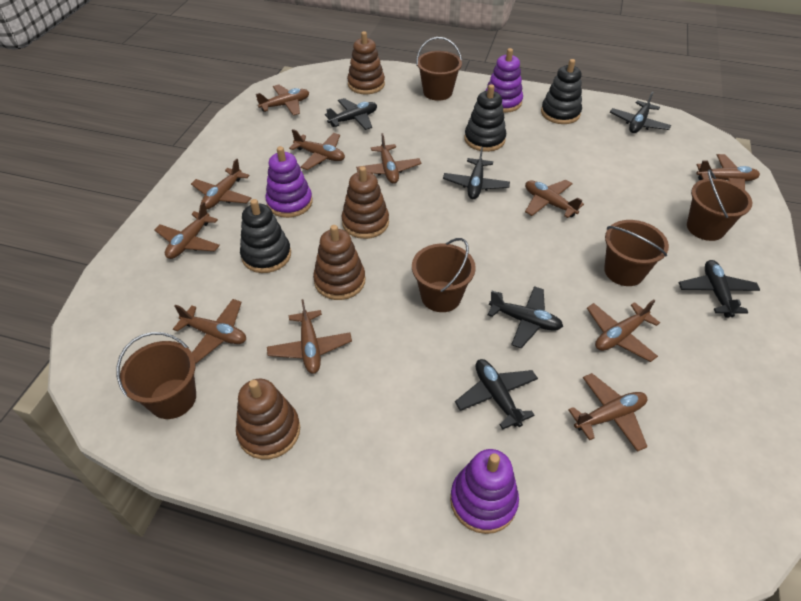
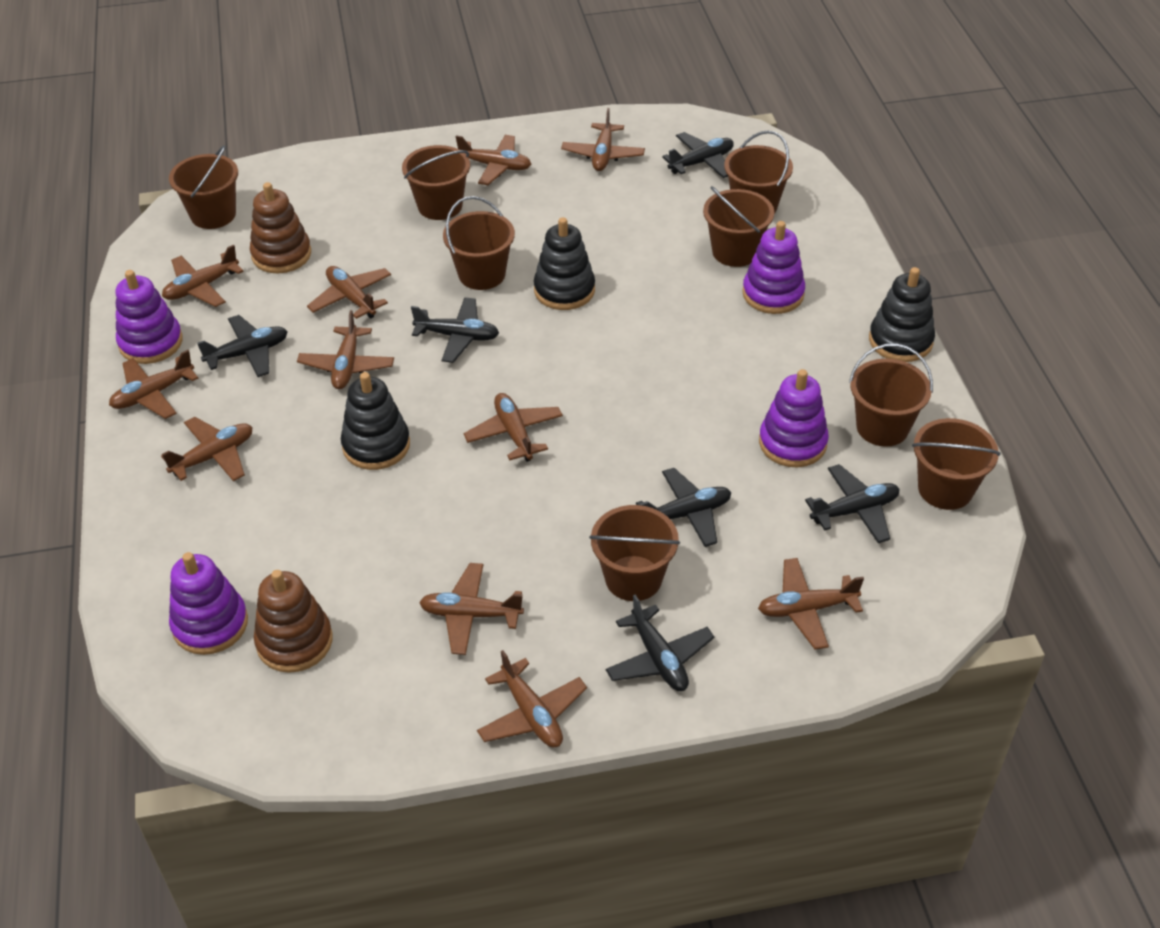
brown bucket: [116,332,196,419] [412,238,476,312] [416,37,462,101] [604,220,669,286] [687,169,752,241] = 5 -> [169,145,238,229] [402,145,470,220] [443,196,515,290] [589,505,680,601] [703,186,774,267] [724,130,793,214] [849,344,933,447] [912,418,1000,510] = 8
brown stacking toy: [236,379,300,459] [313,225,365,300] [342,166,389,239] [347,31,385,94] = 4 -> [250,182,311,273] [254,570,332,673] = 2
purple stacking toy: [265,146,313,218] [450,449,519,534] [485,48,523,113] = 3 -> [116,270,183,364] [169,552,248,655] [742,221,805,314] [759,369,829,467] = 4

